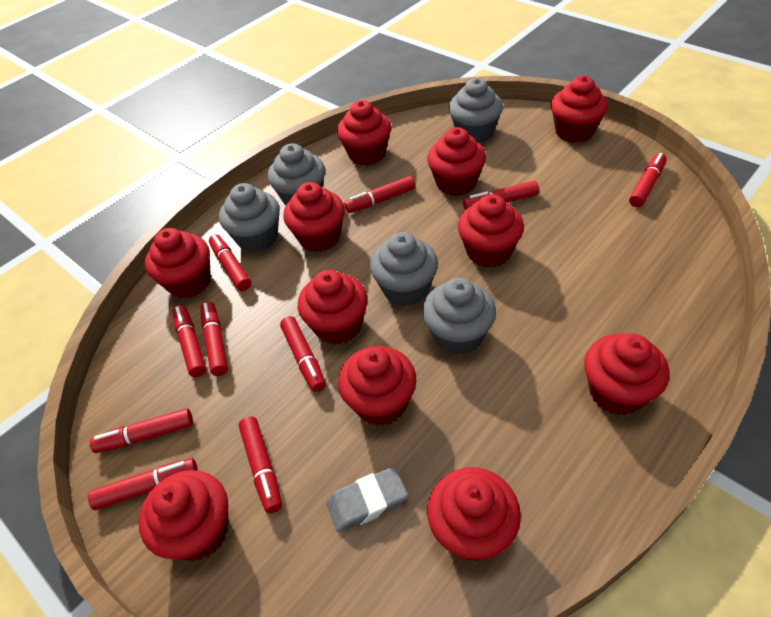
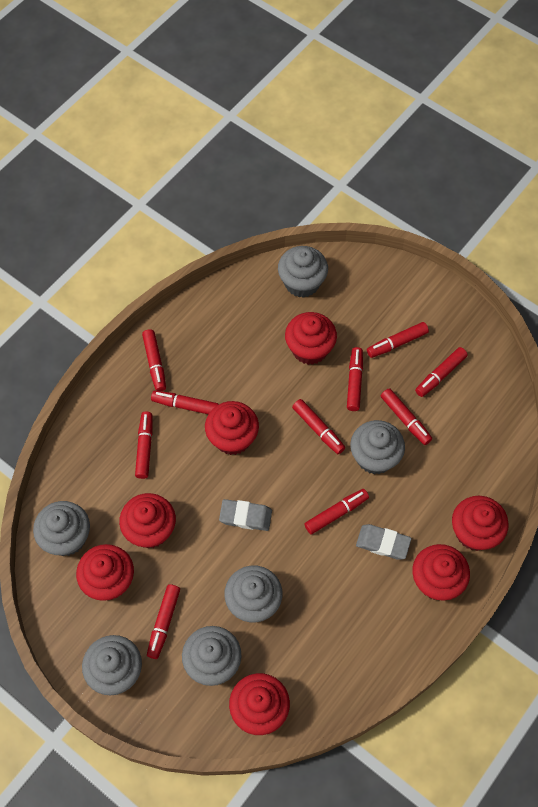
grey cupcake: [219,183,280,252] [268,143,325,206] [370,232,438,306] [422,278,496,355] [449,78,503,143] = 5 -> [33,501,90,556] [82,635,142,696] [182,626,242,686] [224,566,282,622] [278,246,328,298] [350,420,405,474] = 6
grey eraser: [327,467,408,533] = 1 -> [219,499,272,531] [356,524,411,560] = 2
red cupcake: [138,470,229,561] [145,228,211,299] [283,182,345,252] [298,270,368,345] [337,100,391,166] [338,346,416,426] [427,127,486,196] [427,467,521,561] [458,194,524,268] [551,76,608,143] [584,333,669,415] = 11 -> [76,544,134,601] [119,493,176,548] [205,401,259,455] [229,673,290,735] [285,312,337,365] [412,544,470,601] [452,496,509,551] = 7

